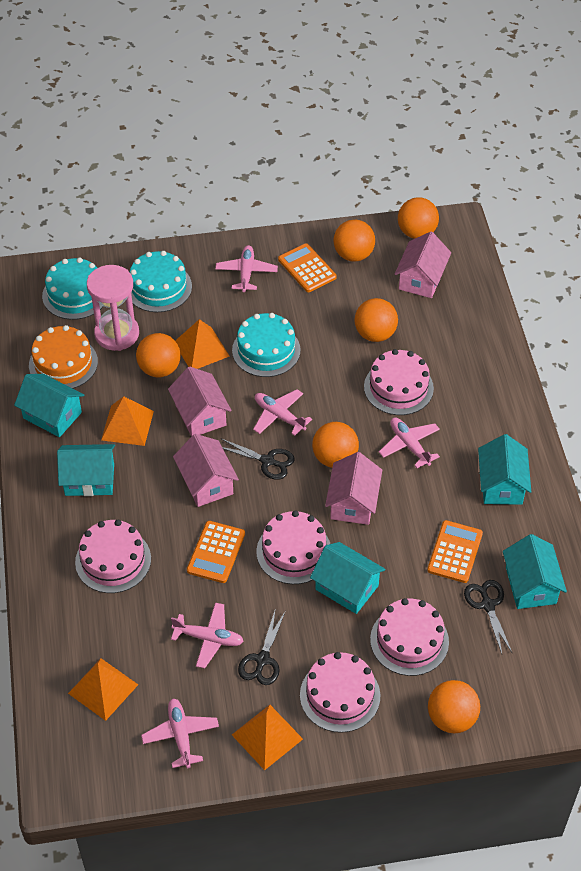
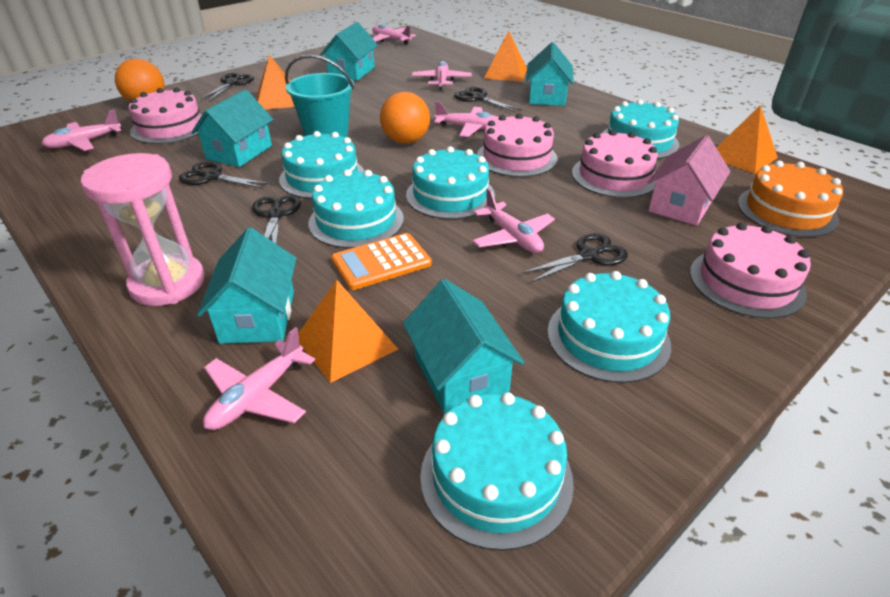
black scissors: [222,439,295,480] [238,608,285,685] [464,580,513,654] = 3 -> [179,162,271,189] [200,73,254,101] [252,195,301,244] [454,87,522,112] [522,233,628,282] = 5
orange ball: [136,333,181,377] [312,422,359,468] [334,220,375,262] [354,298,398,342] [398,197,439,239] [428,680,480,733] = 6 -> [115,59,165,102] [380,92,430,144] = 2
orange calculator: [187,521,245,583] [278,243,337,292] [427,520,483,583] = 3 -> [331,233,432,290] = 1
pink cake: [75,520,151,593] [256,511,330,584] [300,652,380,733] [364,349,434,415] [370,598,449,676] = 5 -> [129,87,202,144] [477,113,557,177] [572,130,658,198] [690,222,811,319] = 4
pink house: [168,366,232,437] [173,434,239,507] [325,452,382,525] [395,232,451,298] = 4 -> [648,135,731,226] = 1
pink plane: [141,699,219,768] [171,603,244,668] [215,245,278,292] [253,389,312,436] [379,417,440,468] = 5 -> [42,109,121,151] [203,327,315,430] [372,24,416,45] [412,61,472,90] [434,101,499,137] [472,188,555,253] = 6
turquoise bucket: none = 0 -> [285,55,354,138] = 1
turquoise cake: [42,258,104,320] [130,251,192,312] [232,313,301,377] = 3 -> [279,131,364,199] [308,169,404,248] [406,146,495,219] [420,392,574,551] [547,271,671,383] [601,99,680,159] = 6

